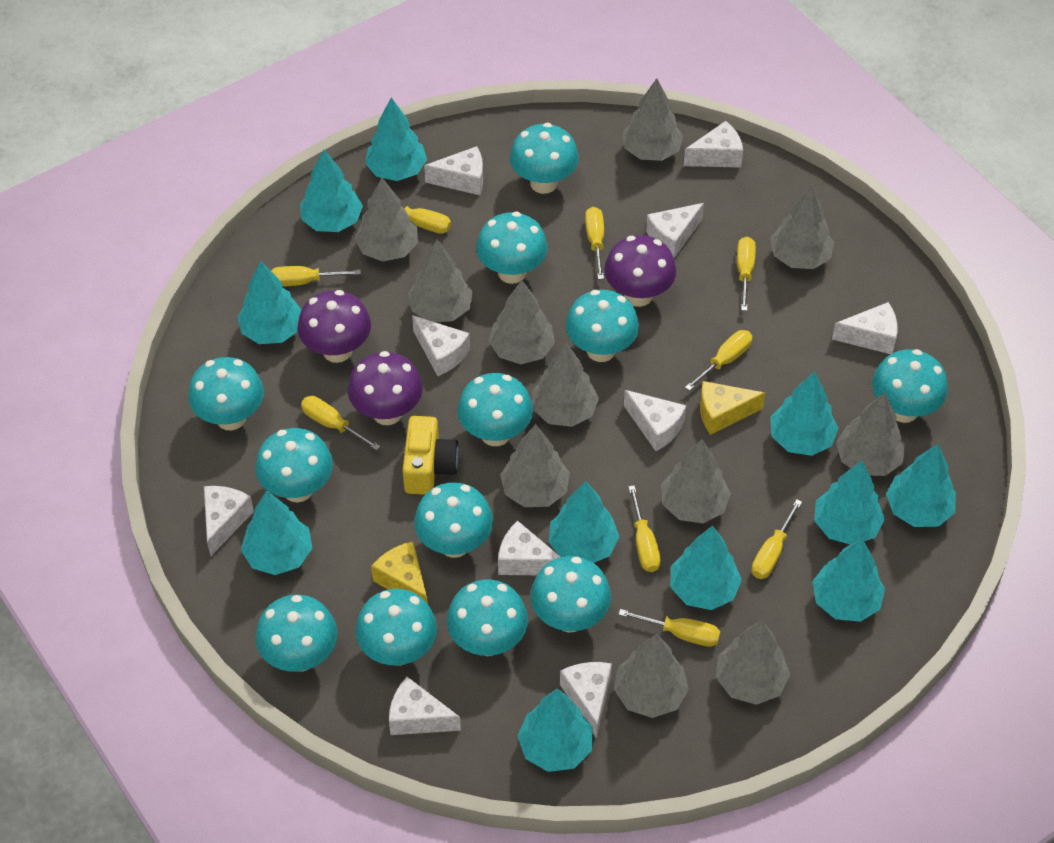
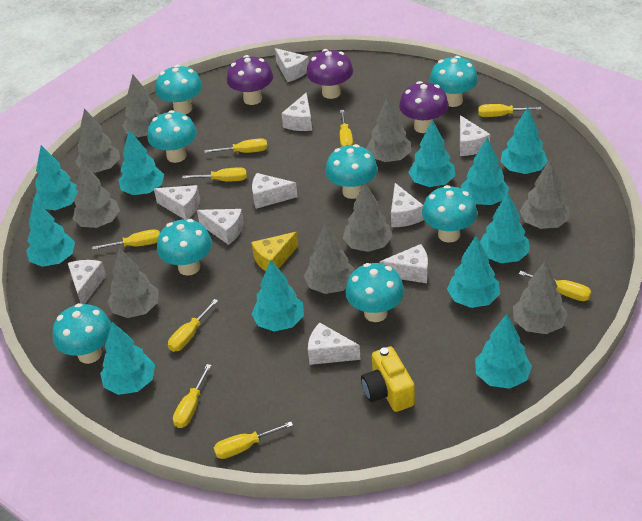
grey tree: [354,178,418,262] [408,239,473,322] [489,280,555,364] [500,424,570,507] [532,343,599,427] [614,634,689,718] [622,78,683,161] [661,439,731,523] [716,620,790,705] [770,186,834,269] [836,393,905,476] = 11 -> [72,162,120,228] [75,108,120,173] [107,248,159,318] [122,75,160,137] [304,224,354,294] [343,182,392,252] [366,96,411,162] [513,261,568,334] [520,160,569,229] = 9
turquoise mushroom: [188,357,264,431] [255,428,333,502] [255,595,337,672] [355,589,437,666] [414,482,493,558] [447,580,528,656] [457,373,533,446] [476,212,548,284] [510,123,579,194] [530,556,611,633] [566,290,639,362] [872,349,948,423] = 12 -> [52,303,112,364] [147,110,197,163] [156,65,202,114] [157,219,212,276] [325,144,378,199] [345,263,404,322] [422,185,477,243] [430,56,478,107] = 8
yellow cheese: [371,541,428,604] [700,381,765,435] = 2 -> [251,232,298,271] = 1

